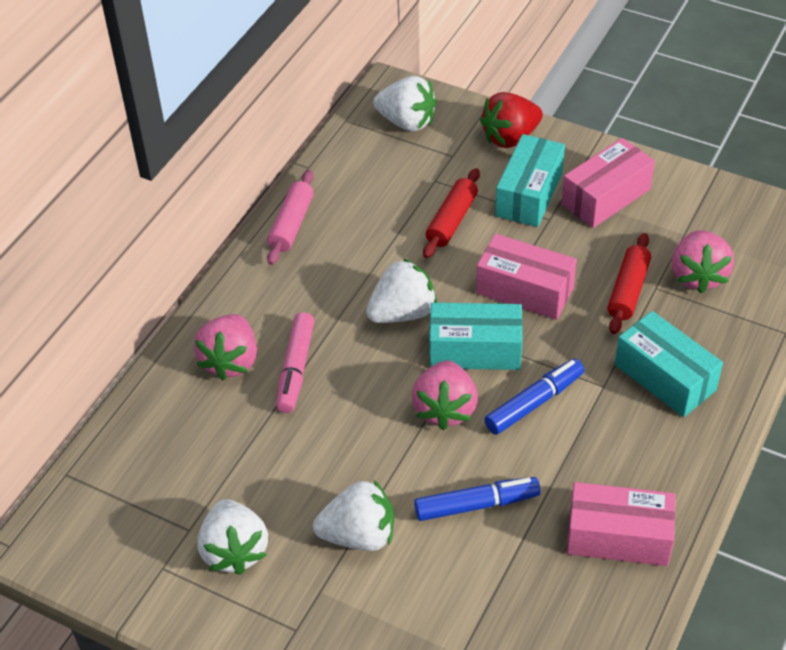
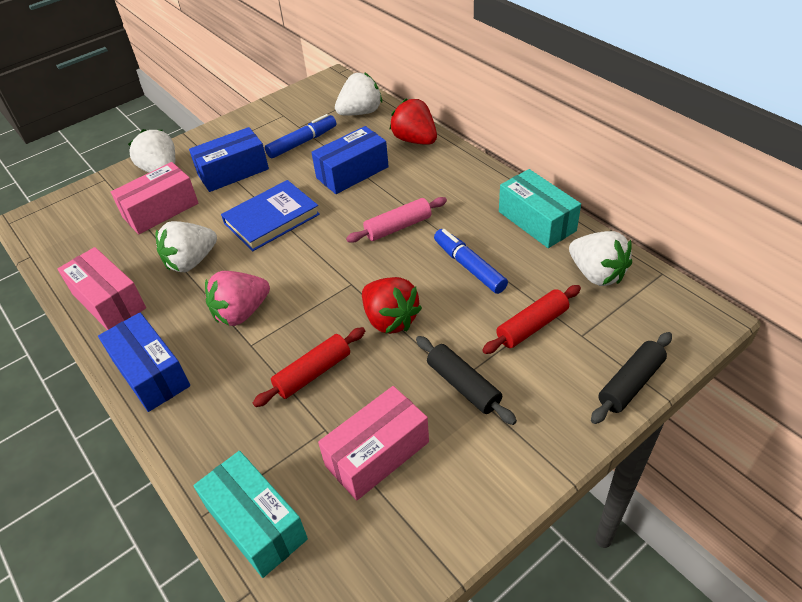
black rolling pin: none = 0 -> [416,336,517,425] [591,332,672,424] = 2
blue book: none = 0 -> [221,180,320,251] = 1
blue box: none = 0 -> [98,312,190,412] [189,127,269,192] [311,126,389,194] = 3
pink marker: [276,312,315,413] = 1 -> none = 0
pink strawberry: [194,314,257,381] [412,360,478,430] [672,230,734,293] = 3 -> [205,271,270,326] = 1
red strawberry: [480,92,543,148] = 1 -> [362,277,422,334] [389,98,437,145] = 2
turquoise box: [429,303,523,370] [495,134,565,227] [615,311,723,417] = 3 -> [193,451,308,578] [499,169,581,248] = 2

